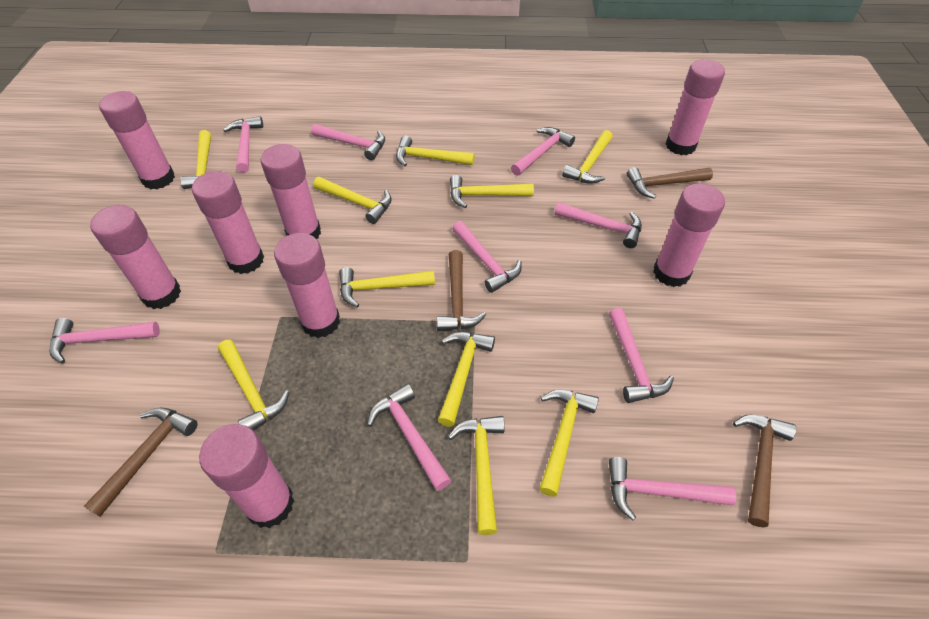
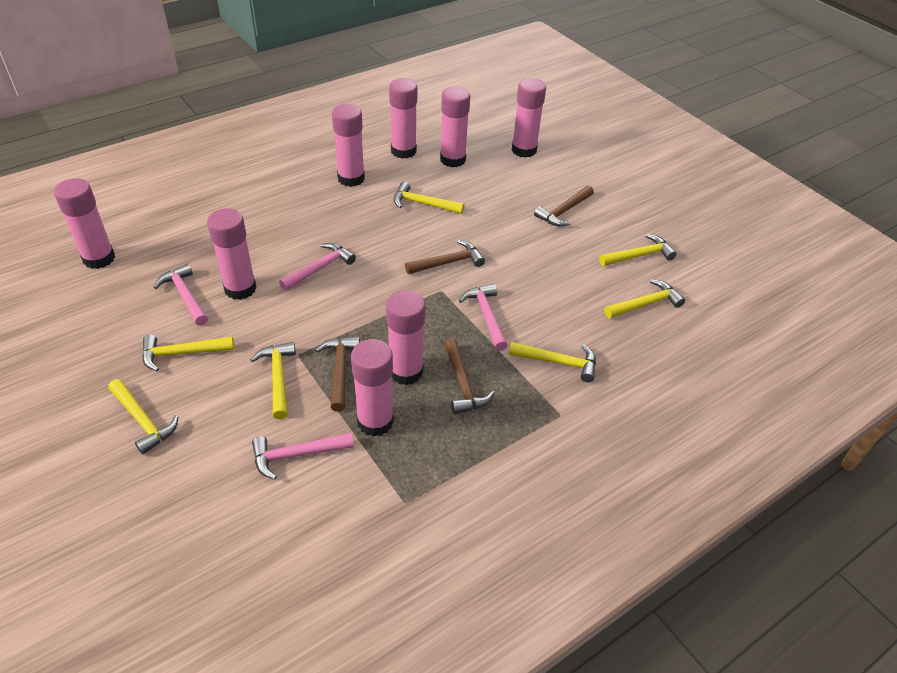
pink hammer: [49,318,160,363] [223,116,263,173] [311,124,385,160] [367,384,451,491] [452,221,522,293] [511,127,575,176] [554,202,642,248] [609,308,674,403] [609,457,737,520] = 9 -> [154,263,208,326] [252,433,354,480] [279,243,356,291] [459,284,507,351] = 4
yellow hammer: [180,130,224,189] [218,340,289,431] [314,177,392,224] [339,267,435,308] [396,136,475,166] [438,332,495,427] [448,416,505,535] [450,175,534,208] [539,389,599,497] [562,130,613,184] = 10 -> [108,379,178,454] [142,335,234,371] [251,342,296,419] [393,182,465,214] [509,342,596,383] [599,234,677,266] [604,279,685,318] = 7

